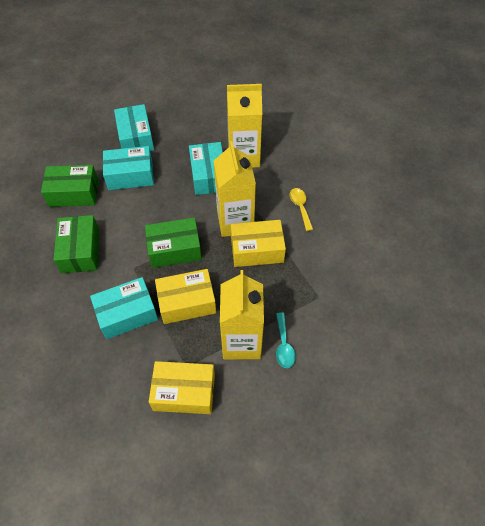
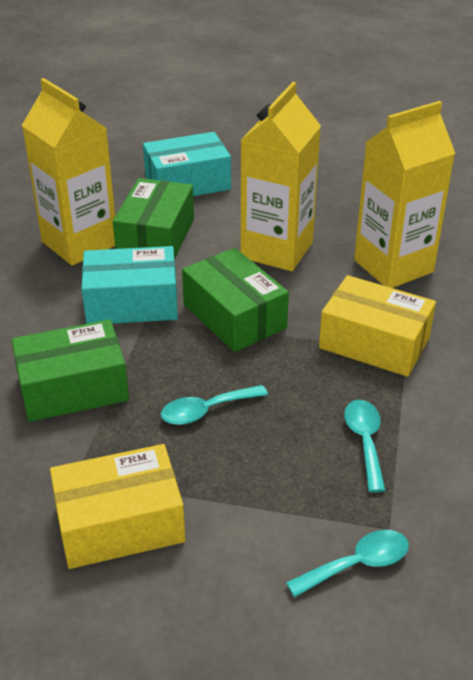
turquoise box: [90,277,158,339] [103,146,154,190] [114,104,154,151] [189,142,223,195] = 4 -> [81,246,178,324] [143,132,231,196] = 2
turquoise spoon: [276,312,295,368] = 1 -> [161,385,268,425] [286,530,409,597] [344,400,386,493] = 3
yellow box: [149,361,215,414] [155,269,216,324] [231,220,286,267] = 3 -> [50,444,185,569] [319,275,436,377] = 2
yellow spoon: [290,188,313,231] = 1 -> none = 0

